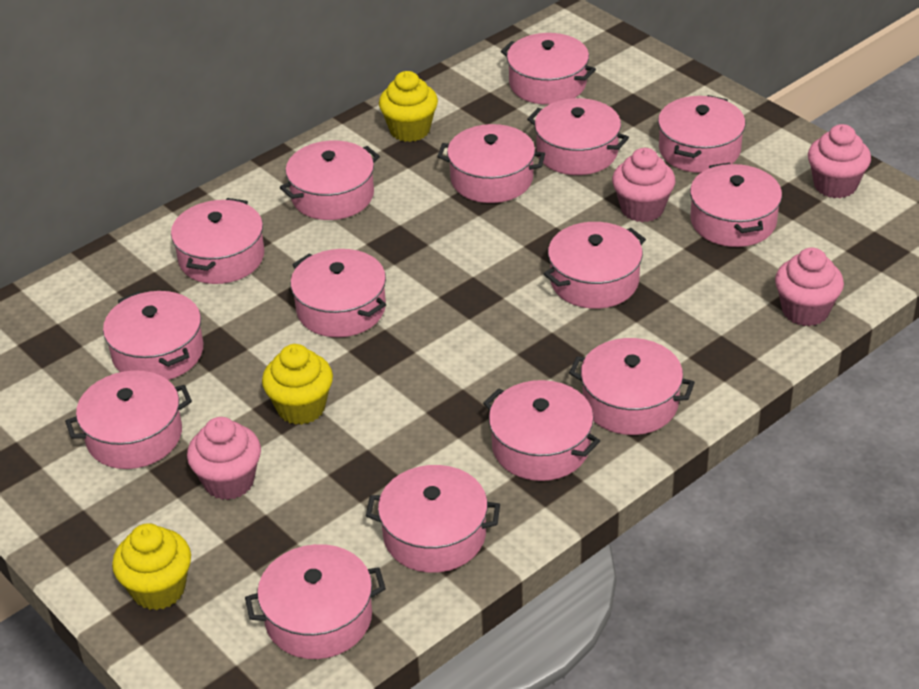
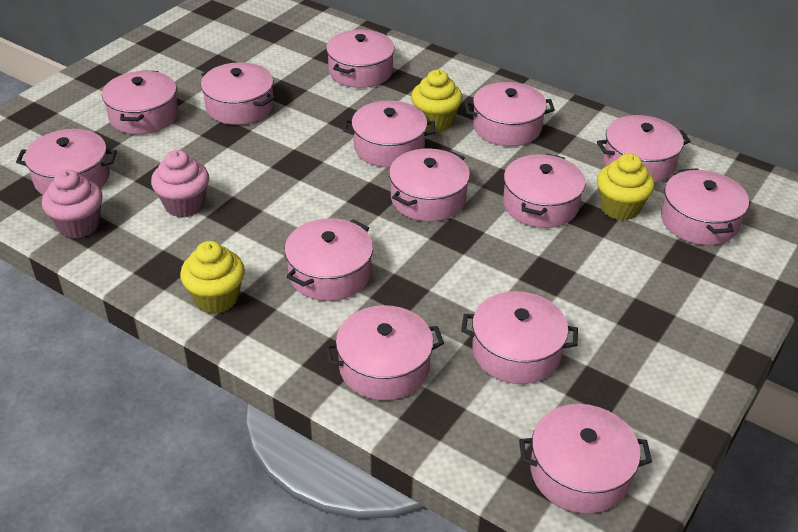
pink cupcake: [187,417,261,500] [612,148,675,222] [775,248,844,326] [808,124,871,198] = 4 -> [42,169,103,238] [151,150,209,218] = 2
pink pot: [65,370,192,469] [103,291,203,380] [171,198,264,284] [245,544,386,659] [280,141,380,220] [290,249,386,337] [366,465,500,573] [437,124,545,203] [483,380,600,481] [501,33,596,105] [527,98,629,175] [544,222,646,309] [569,338,695,435] [658,95,745,173] [690,163,782,247] = 15 -> [16,129,117,195] [102,70,179,134] [201,62,275,125] [284,218,373,301] [325,305,444,400] [326,30,395,88] [343,101,435,168] [389,149,470,222] [461,291,578,384] [464,82,555,146] [503,153,585,228] [519,404,652,514] [597,115,690,183] [661,168,749,245] = 14

